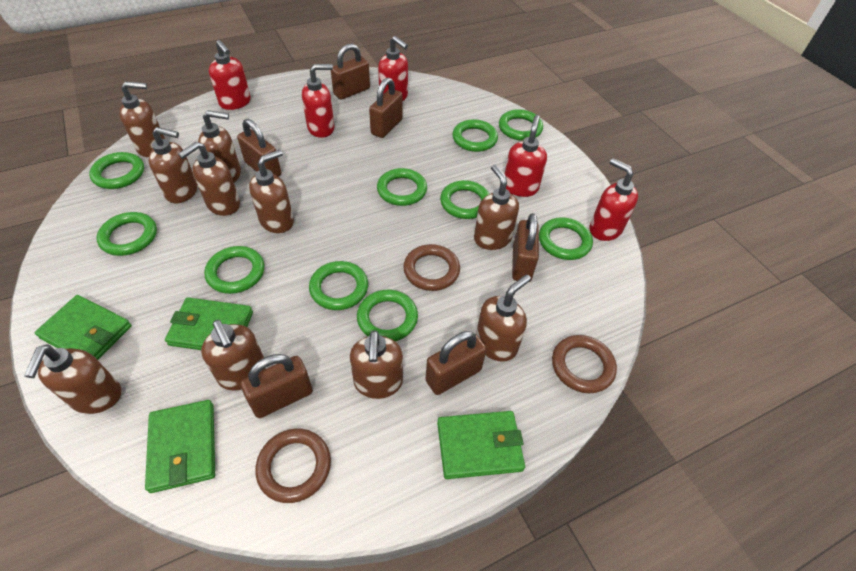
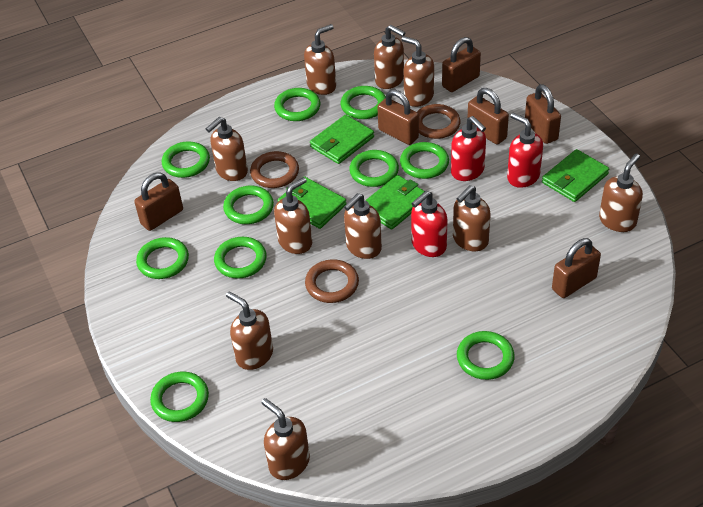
red soap dispenser: [209,40,251,110] [302,64,334,138] [378,36,408,101] [504,115,547,197] [590,158,638,241] = 5 -> [411,191,447,257] [451,116,486,181] [507,113,543,188] = 3

